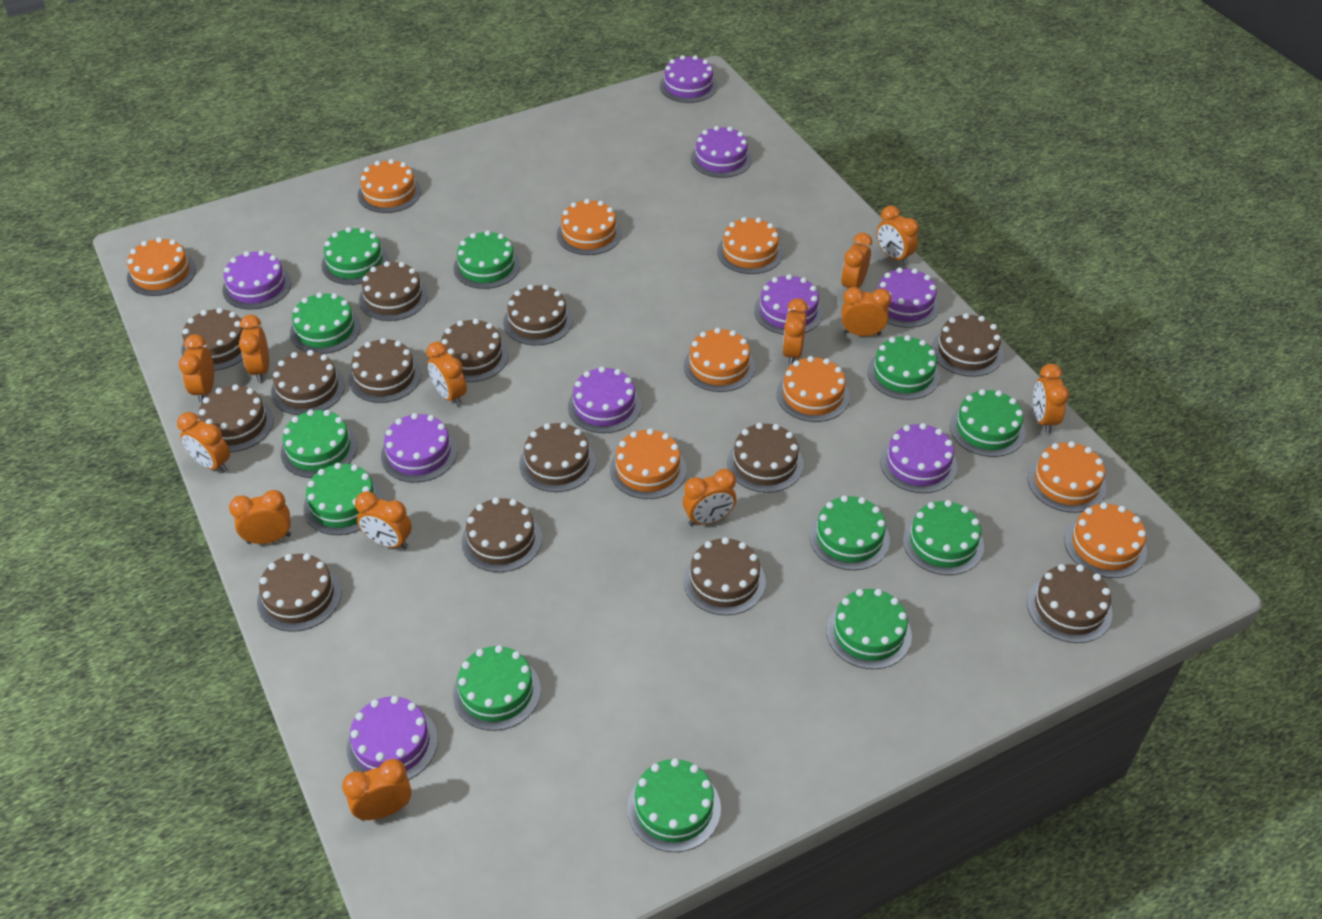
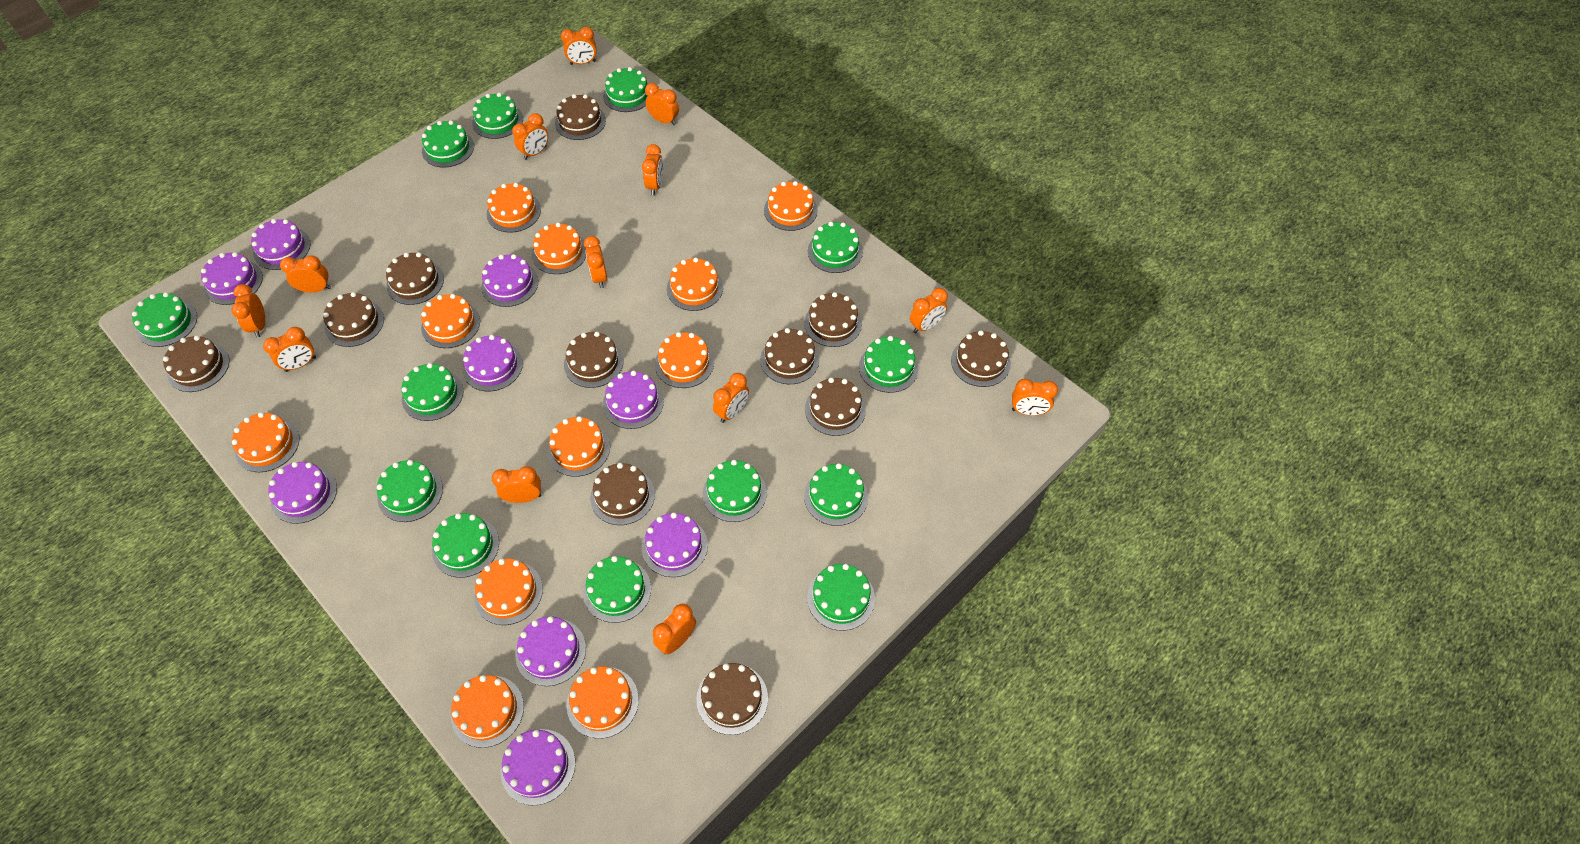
brown cake: [181,308,247,371] [199,384,274,452] [257,553,342,632] [271,350,345,415] [349,338,422,403] [359,261,428,321] [441,319,508,382] [462,498,542,572] [503,285,573,345] [519,422,596,492] [683,537,766,615] [727,423,804,493] [932,313,1004,377] [1027,564,1113,643] = 14 -> [163,336,230,392] [323,292,384,347] [386,252,444,305] [555,94,606,140] [564,332,623,388] [590,463,655,525] [696,663,768,735] [760,328,820,384] [804,292,862,347] [805,378,866,436] [951,330,1011,387] = 11
green cake: [281,410,357,478] [290,292,361,354] [304,463,383,535] [321,227,389,285] [453,231,520,289] [453,645,541,731] [627,758,721,852] [809,495,890,570] [827,589,912,669] [868,335,940,400] [903,500,984,575] [950,389,1026,457] = 12 -> [132,292,197,347] [377,460,443,522] [401,363,463,421] [422,121,474,168] [432,513,499,578] [472,93,523,139] [583,556,651,623] [603,67,648,112] [703,460,767,522] [804,463,868,526] [807,564,875,631] [808,222,863,273] [859,336,919,393] = 13
orange cake: [127,237,196,296] [358,159,421,213] [557,199,622,255] [610,428,687,499] [684,328,755,392] [717,217,783,274] [777,356,850,422] [1028,441,1107,513] [1064,503,1147,578] = 9 -> [232,412,300,472] [421,294,480,348] [451,675,524,748] [474,559,543,625] [487,183,541,233] [532,223,586,274] [547,416,610,477] [567,666,639,739] [655,332,714,388] [667,258,723,311] [764,181,818,231] = 11

